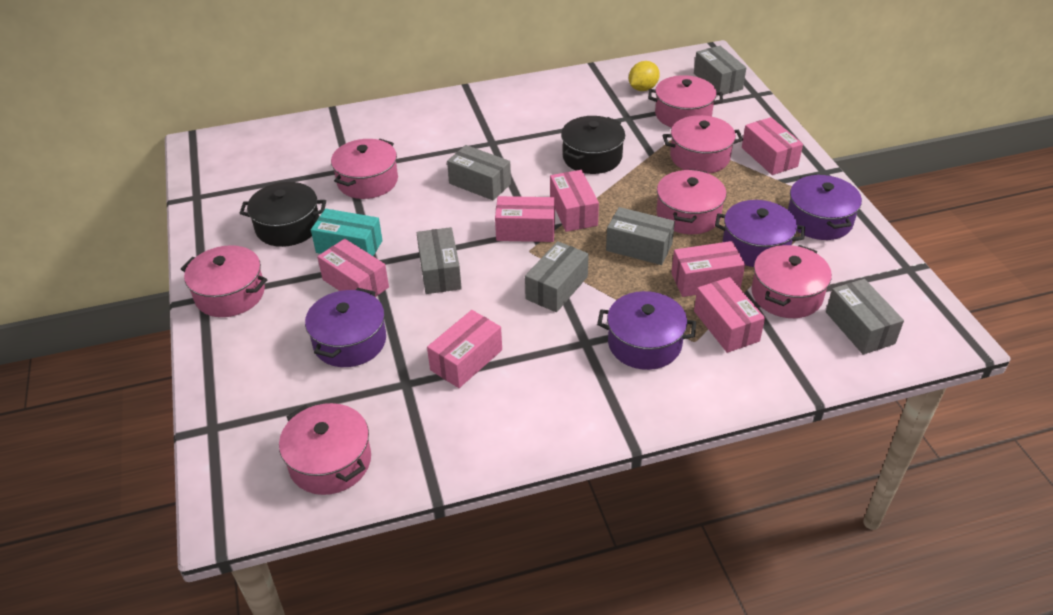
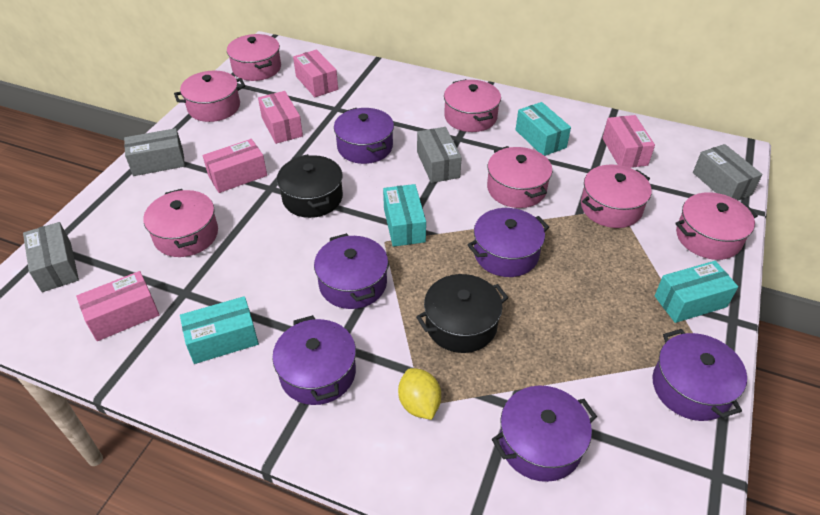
grey box: [417,227,462,294] [447,145,511,200] [525,241,589,312] [606,207,675,265] [694,46,746,96] [826,279,904,354] = 6 -> [23,222,79,292] [124,128,185,176] [417,127,462,183] [693,144,763,200] = 4
pink box: [317,239,389,297] [427,310,502,388] [495,196,555,242] [550,170,599,232] [671,241,745,297] [694,277,765,353] [742,117,803,175] = 7 -> [76,271,160,341] [203,139,267,193] [258,91,303,144] [293,49,338,97] [602,115,655,168] = 5
purple pot: [305,288,386,367] [597,291,696,370] [715,200,805,267] [788,174,862,240] = 4 -> [272,315,356,405] [314,233,388,309] [334,108,394,164] [467,208,549,277] [492,386,597,482] [652,329,747,421] = 6
turquoise box: [311,209,383,256] = 1 -> [180,296,259,364] [383,184,426,247] [516,102,571,156] [655,261,738,323] = 4

